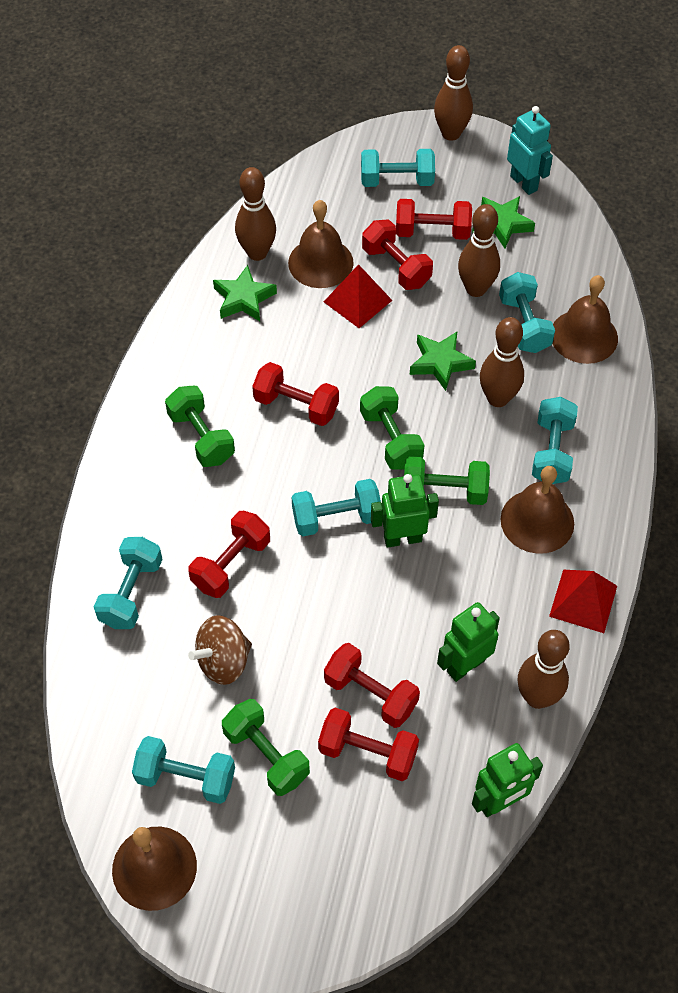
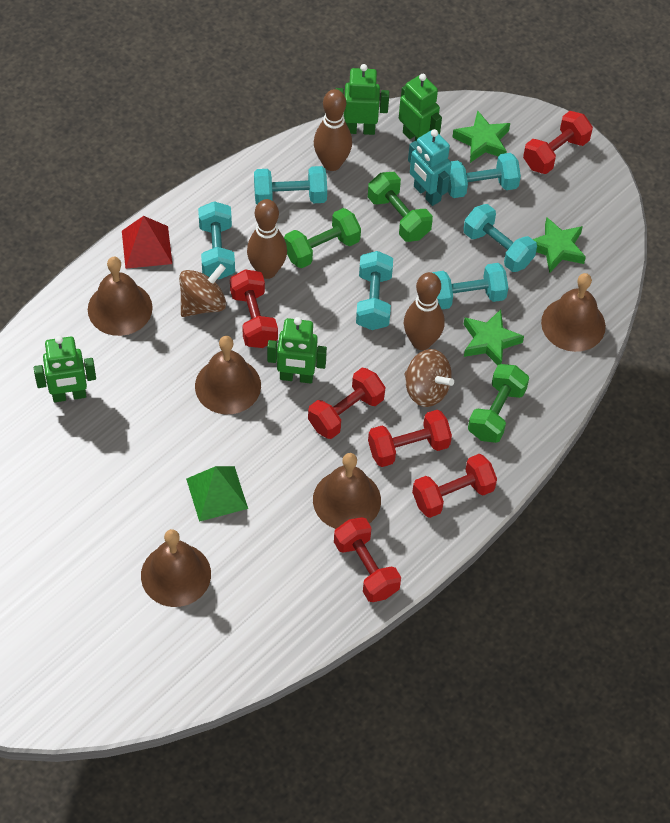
brown bell: [112,827,197,911] [288,200,354,288] [501,466,574,554] [552,275,618,364] = 4 -> [88,257,153,336] [141,529,211,607] [195,336,261,414] [313,453,381,529] [541,273,606,352] = 5
brown bowling pin: [235,167,276,261] [434,45,473,141] [458,204,500,297] [480,317,524,407] [518,630,570,709] = 5 -> [247,199,287,279] [314,89,352,171] [404,272,445,350] = 3
brown spinning top: [188,615,252,685] = 1 -> [179,264,226,317] [404,349,454,407] = 2
green dumbbell: [165,386,235,467] [222,699,310,796] [360,386,424,470] [404,456,490,505] = 4 -> [284,208,361,268] [368,172,433,242] [468,364,529,443] = 3
green pyramid: none = 0 -> [186,466,248,522] = 1
green robot: [371,474,439,548] [437,602,500,682] [472,743,543,817] = 3 -> [34,336,96,402] [267,317,327,383] [336,64,389,135] [399,74,442,141] = 4
red pyramid: [324,264,392,328] [549,570,617,633] = 2 -> [122,216,172,269] = 1

